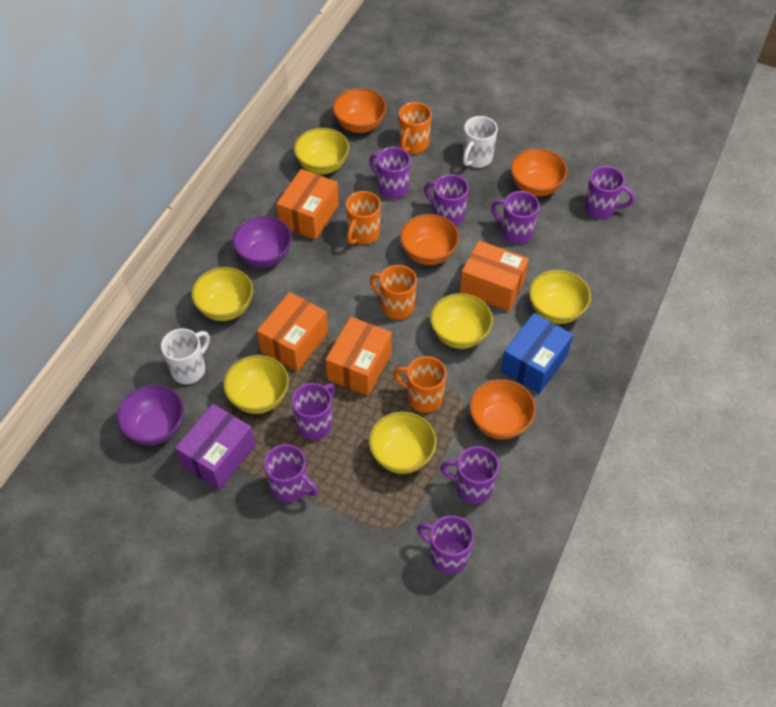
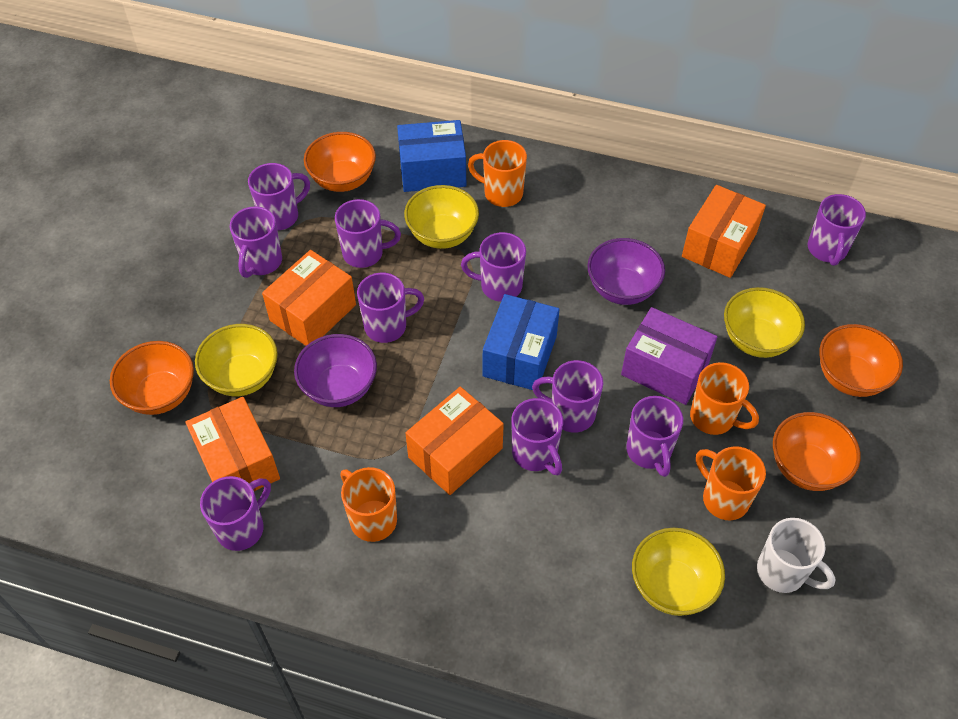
blue box: [501,313,573,394] = 1 -> [397,120,466,192] [483,294,560,390] = 2
purple mug: [264,444,318,502] [292,383,335,440] [369,147,411,199] [417,515,474,574] [424,174,469,226] [440,446,499,504] [491,191,540,244] [585,166,635,219] = 8 -> [200,476,271,551] [230,206,282,278] [248,163,310,230] [335,199,401,268] [357,273,424,343] [461,232,526,302] [511,398,563,475] [532,360,603,433] [626,396,683,477] [808,194,866,266] = 10
white mug: [161,328,210,384] [463,116,498,168] = 2 -> [757,518,836,593] = 1
yellow bowl: [191,267,253,321] [223,355,289,414] [294,128,349,174] [369,412,437,474] [430,293,493,349] [529,270,591,324] = 6 -> [195,324,278,396] [404,185,479,249] [632,528,725,616] [724,287,805,358] = 4

